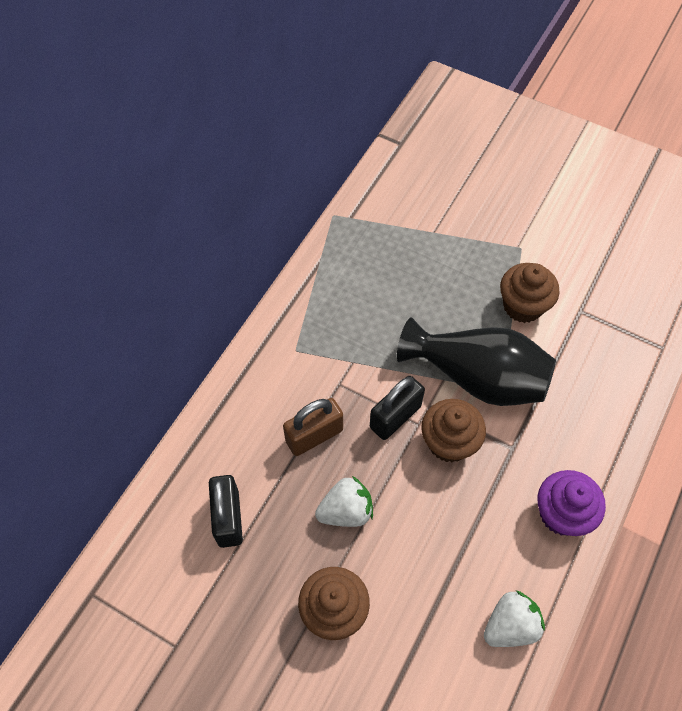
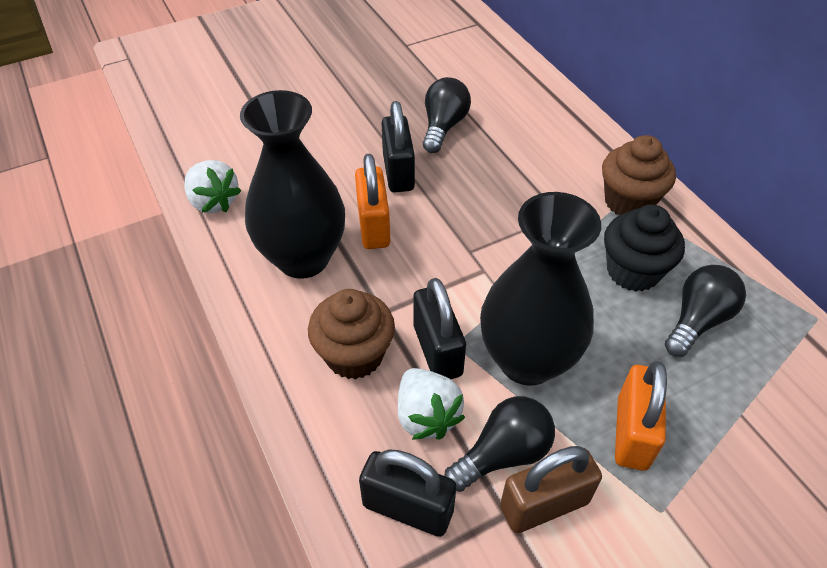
black cupcake: none = 0 -> [604,205,685,292] = 1
black light bulb: none = 0 -> [423,77,471,153] [445,396,555,492] [665,265,746,357] = 3
black padlock: [209,475,243,548] [370,376,425,440] = 2 -> [359,449,456,537] [381,101,415,192] [414,278,466,379] = 3
black vase: [397,317,556,406] = 1 -> [240,90,345,279] [480,192,601,386] = 2
brown cupcake: [298,567,370,640] [421,399,486,462] [500,263,559,323] = 3 -> [308,289,395,379] [602,135,676,215] = 2
orange padlock: none = 0 -> [355,154,390,249] [615,361,667,471] = 2
purple cupcake: [537,470,606,536] = 1 -> none = 0

